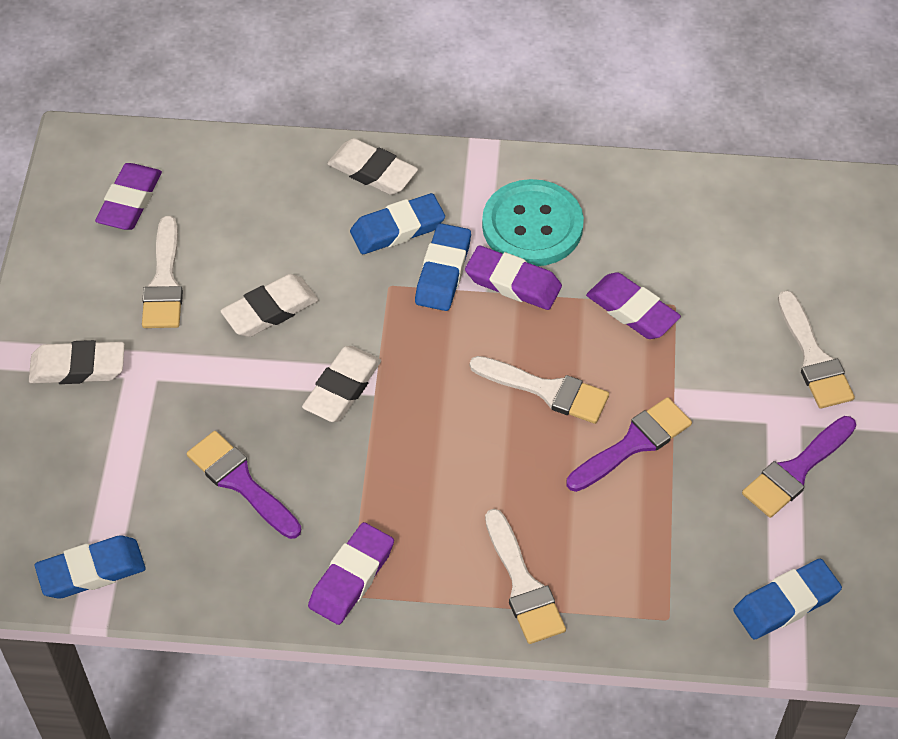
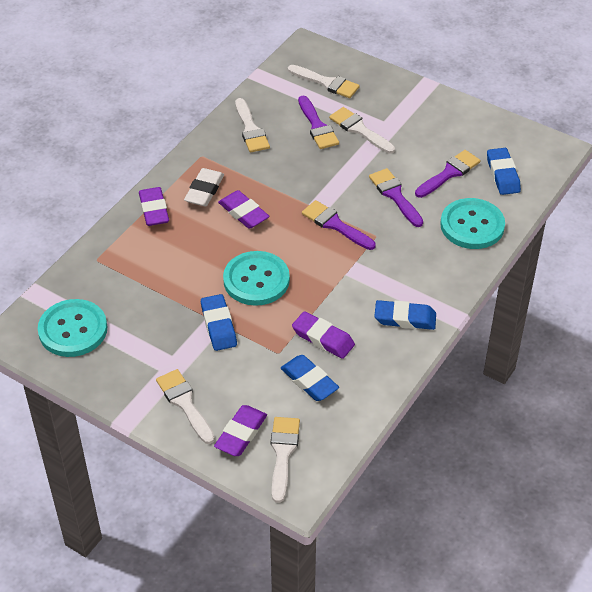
purple brush: [187,431,301,539] [567,397,692,492] [742,416,856,518] = 3 -> [298,96,339,149] [302,200,376,250] [369,168,423,227] [415,150,480,198] = 4
turquoise button: [482,179,584,266] = 1 -> [38,299,107,357] [223,251,290,306] [440,198,505,249] = 3
white brush: [142,216,183,328] [470,356,609,424] [485,509,566,644] [778,290,855,409] = 4 -> [156,369,215,444] [235,98,270,152] [271,417,300,503] [288,65,360,98] [329,107,395,154] = 5
white eraser: [29,340,125,384] [220,274,318,337] [302,346,381,422] [327,138,418,195] = 4 -> [184,168,224,206] = 1

